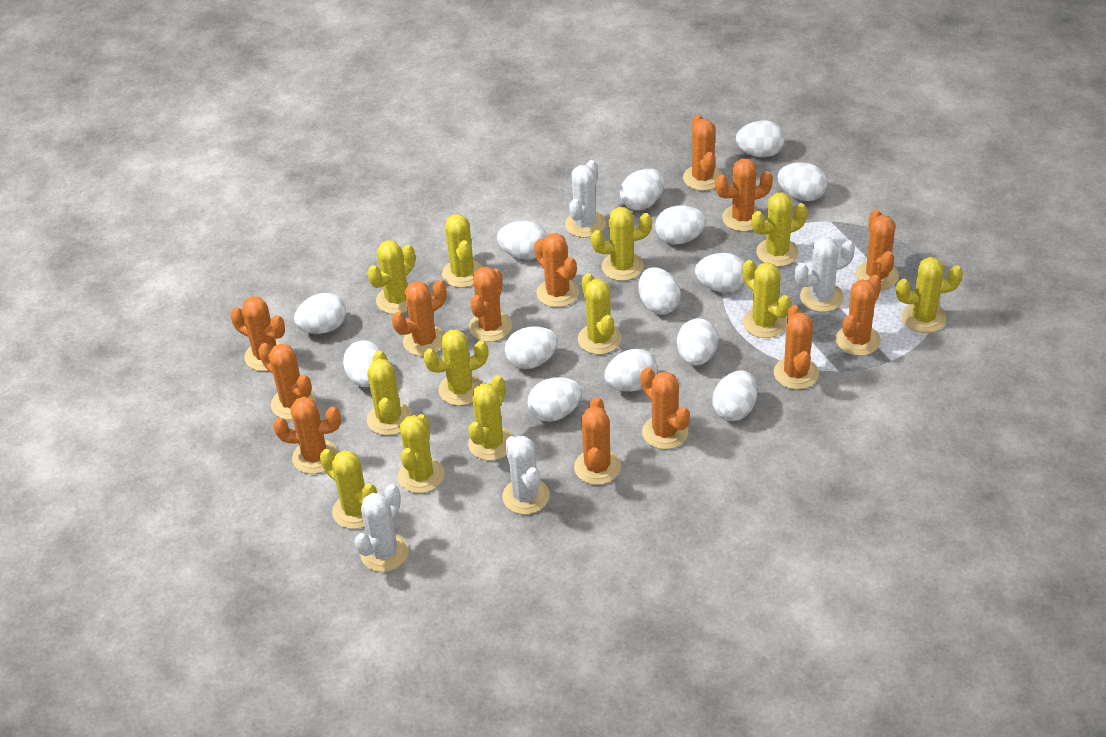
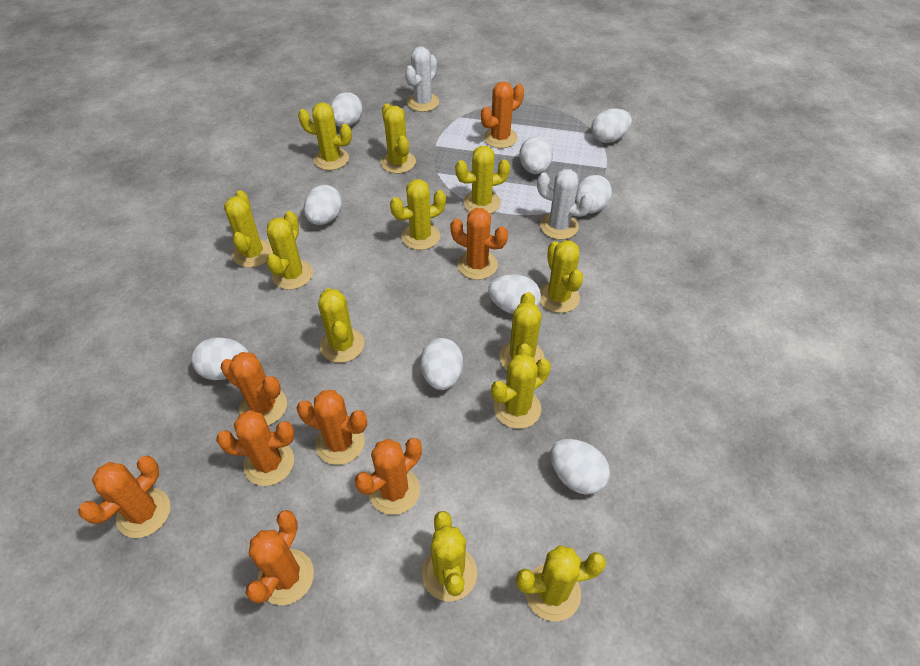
orange cactus: [230,296,285,371] [258,343,316,420] [273,397,341,474] [392,280,446,356] [469,267,512,342] [534,233,579,307] [574,397,621,485] [640,368,690,449] [683,114,723,191] [715,159,773,232] [774,305,819,390] [836,275,882,356] [856,209,899,290] = 13 -> [78,456,171,538] [216,410,295,486] [221,352,287,425] [246,510,314,605] [297,390,367,465] [355,438,422,515] [450,208,508,280] [481,82,524,148] = 8
white cactus: [355,484,409,572] [502,436,550,514] [565,160,606,238] [795,237,855,312] = 4 -> [405,47,439,112] [537,169,593,240] = 2
white egg: [294,293,346,334] [343,340,381,387] [497,221,547,260] [505,327,558,369] [527,377,582,422] [604,349,657,392] [620,169,664,210] [639,267,681,314] [655,206,706,244] [677,318,718,366] [695,253,745,293] [712,370,757,421] [736,120,785,157] [777,162,827,201] = 14 -> [192,337,249,380] [304,185,342,225] [330,92,363,127] [420,338,463,390] [488,274,541,314] [519,136,553,174] [550,439,610,495] [575,175,612,214] [591,108,632,143] = 9

